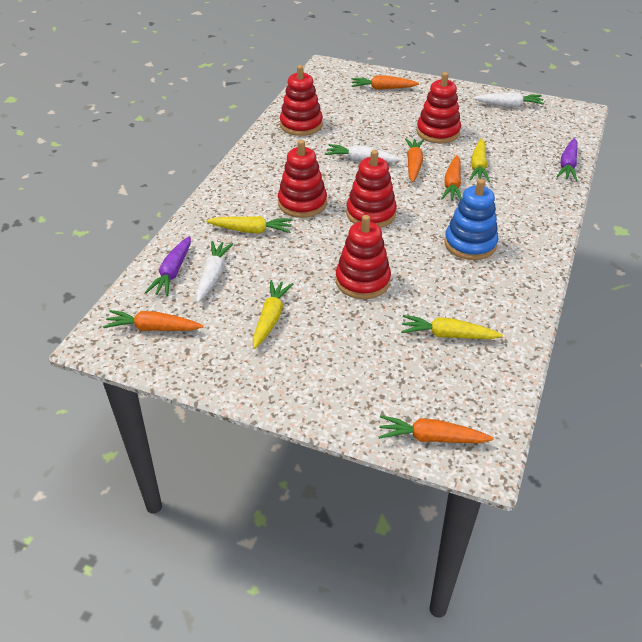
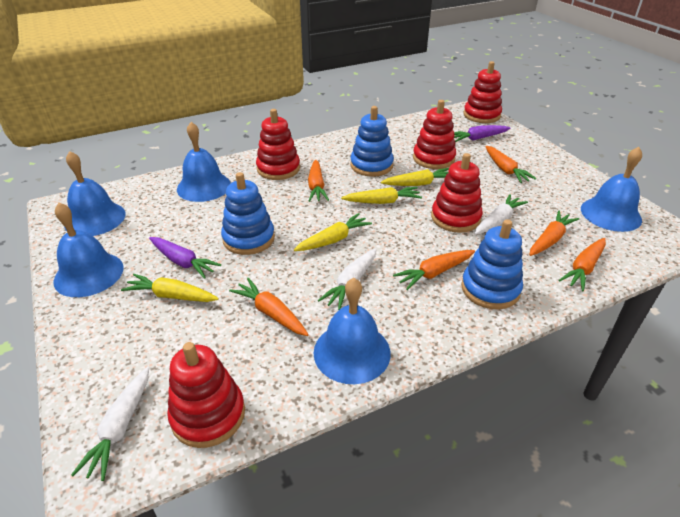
blue bell: none = 0 -> [53,203,124,297] [64,151,126,236] [177,122,231,202] [314,278,391,384] [581,147,642,232] = 5
blue stacking toy: [444,179,499,260] = 1 -> [221,172,275,255] [350,106,394,177] [461,219,523,309] = 3
orange carrot: [103,310,204,331] [352,75,419,90] [378,415,494,443] [405,138,424,182] [441,155,462,200] = 5 -> [229,278,309,336] [308,160,329,202] [393,250,475,290] [485,146,537,183] [529,211,579,256] [559,238,606,291] = 6

